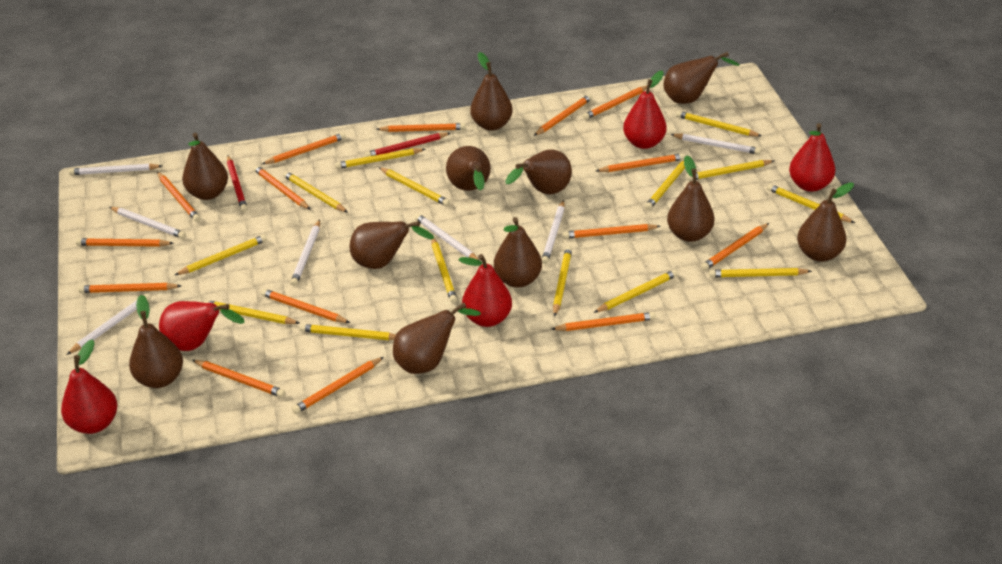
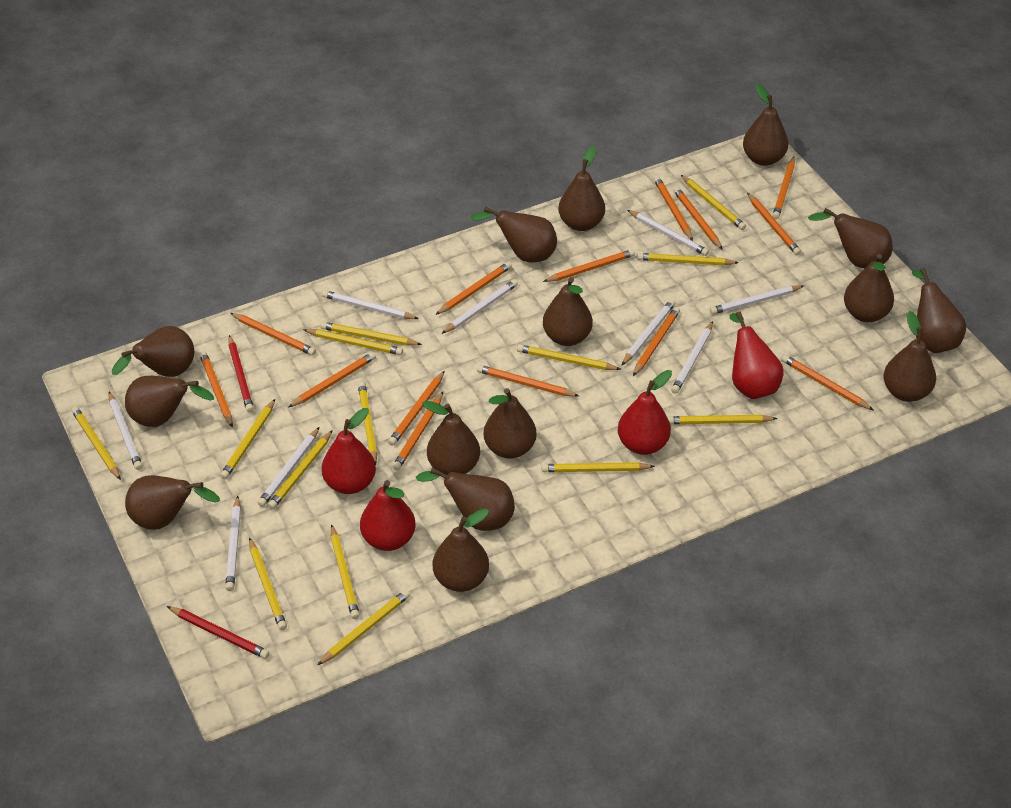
brown pear: [129,295,183,388] [182,133,228,200] [349,221,434,269] [393,302,481,374] [446,146,491,191] [470,52,513,131] [494,217,542,288] [505,149,572,194] [663,52,740,104] [667,156,715,242] [797,182,854,262] = 11 -> [112,326,194,377] [125,376,214,427] [125,475,220,530] [416,468,515,531] [422,401,480,475] [433,509,489,592] [471,207,557,263] [484,388,537,459] [543,277,592,346] [558,146,605,231] [743,84,788,166] [808,208,893,268] [844,254,894,322] [884,311,936,402] [912,268,966,353] = 15
orange pencil: [76,238,174,247] [78,283,181,293] [157,172,200,222] [192,360,285,397] [253,165,311,210] [261,289,350,323] [262,133,346,164] [292,357,384,414] [377,123,466,132] [534,94,592,136] [551,312,656,331] [563,224,661,239] [583,86,647,120] [596,153,685,172] [701,223,769,271] = 15 -> [199,351,233,428] [230,313,316,356] [289,352,376,407] [388,371,445,446] [392,392,443,470] [435,262,512,315] [477,365,579,396] [543,249,635,282] [633,307,680,376] [654,176,693,241] [673,187,723,250] [747,193,801,255] [772,156,795,219] [782,355,873,410] = 14
red pear: [61,339,117,434] [159,301,245,351] [459,254,512,327] [623,70,667,149] [789,123,835,192] = 5 -> [322,408,376,494] [360,480,416,551] [618,370,672,455] [729,311,784,399] = 4
white pencil: [66,293,151,355] [69,164,162,175] [109,207,186,239] [290,219,320,286] [415,213,479,260] [542,200,565,264] [670,134,761,155] = 7 -> [109,392,143,470] [225,496,241,591] [258,427,319,507] [322,290,419,319] [441,279,518,334] [621,299,675,366] [627,210,709,256] [671,321,713,394] [710,285,803,315] = 9

